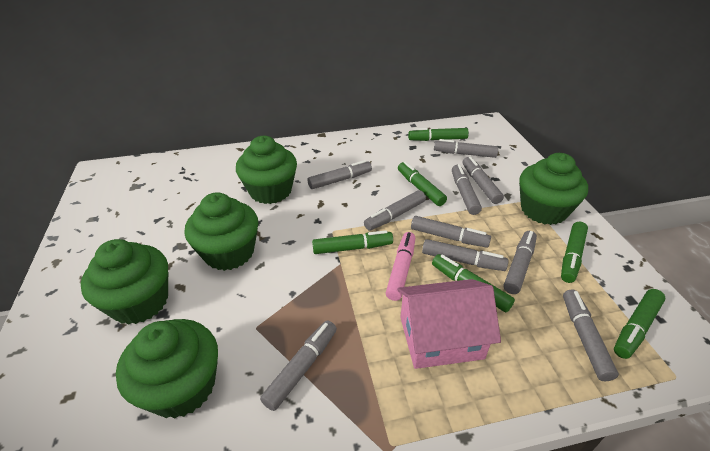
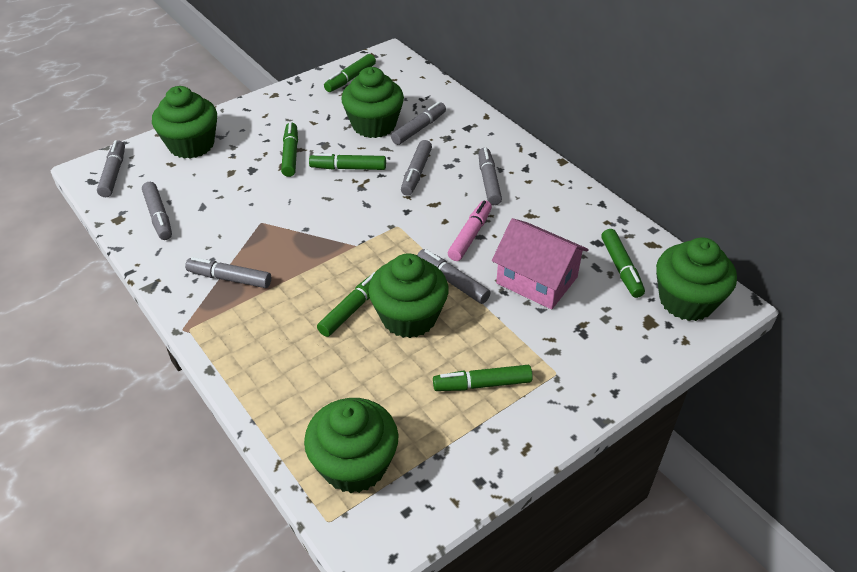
grey marker: [260,321,337,411] [307,160,372,189] [364,190,426,231] [411,216,491,248] [422,239,509,271] [434,139,498,158] [452,164,482,215] [463,156,504,204] [504,231,537,294] [563,289,619,381] = 10 -> [97,140,125,197] [142,182,172,240] [185,257,271,288] [391,102,446,145] [401,140,432,196] [417,249,490,304] [478,147,502,205] = 7

